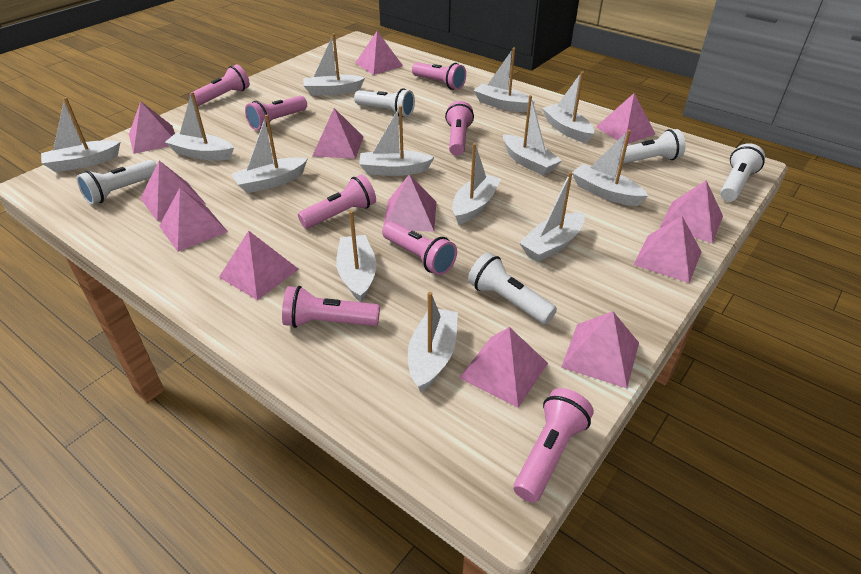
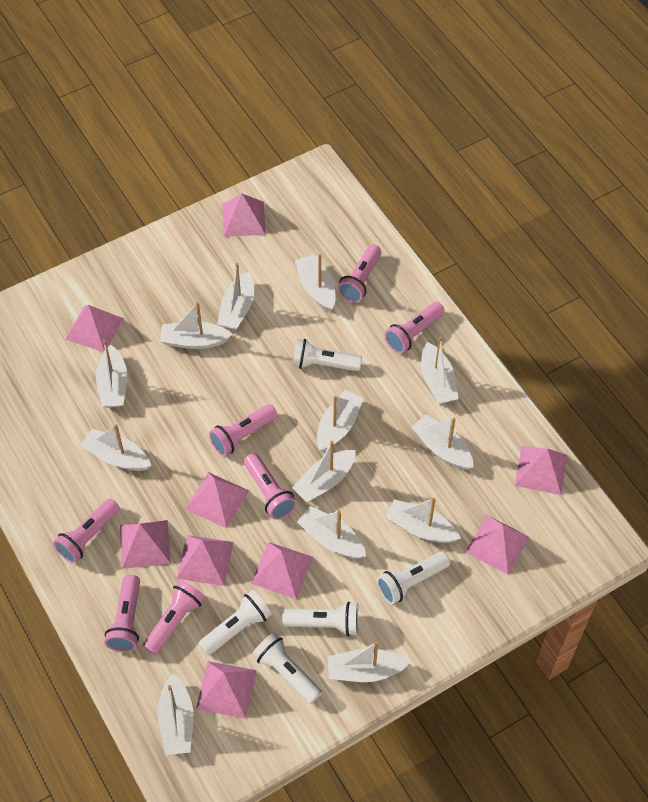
pink flashlight: [189,64,250,106] [245,96,307,130] [282,286,380,328] [298,175,376,229] [382,221,457,275] [412,62,466,90] [445,101,474,156] [514,388,594,503] = 8 -> [53,499,120,563] [105,575,140,652] [143,580,205,655] [209,404,277,456] [244,453,297,519] [337,244,381,303] [384,302,445,354] = 7
pink pyramid: [129,101,175,154] [140,161,206,221] [159,188,228,252] [219,231,299,300] [312,108,363,159] [355,31,403,75] [383,174,436,232] [459,327,548,408] [561,311,639,388] [596,93,655,144] [633,216,702,283] [660,180,723,243] = 12 -> [65,305,124,352] [120,520,171,569] [177,535,234,586] [185,472,249,528] [196,661,257,719] [222,194,266,237] [251,542,313,599] [466,515,530,575] [515,446,568,495] = 9

